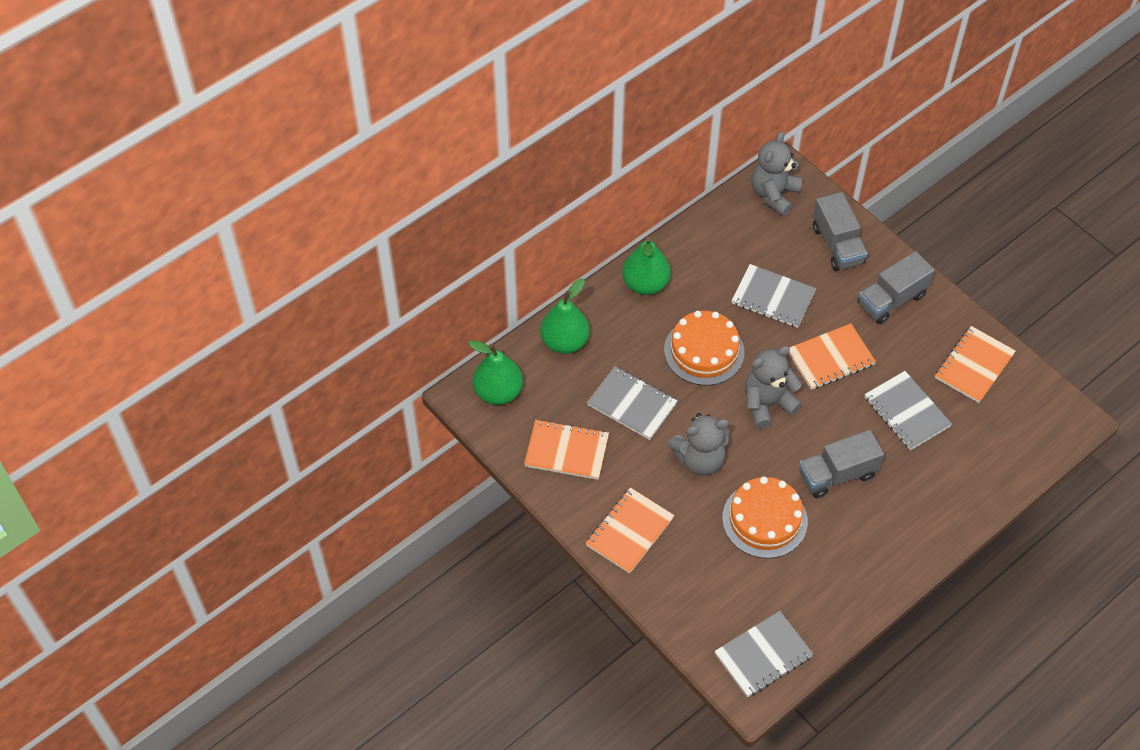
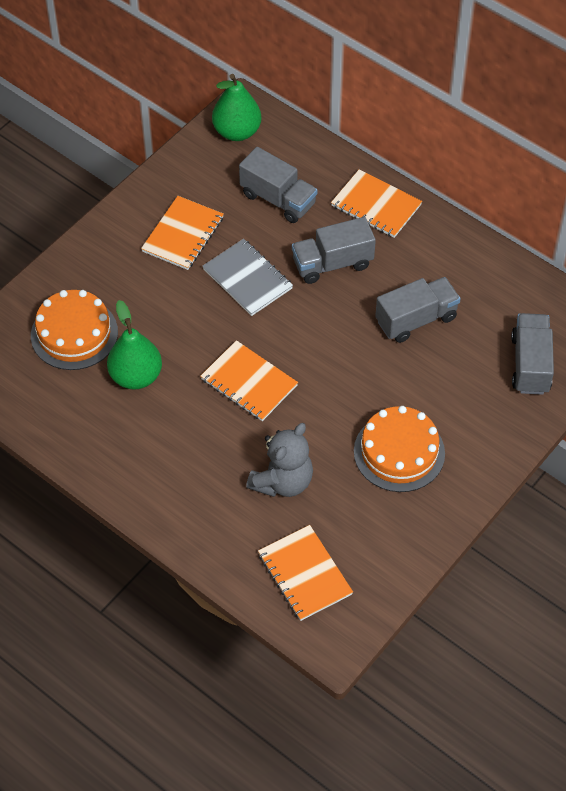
green pear: [468,340,523,405] [540,278,590,354] [622,237,671,295] = 3 -> [107,300,162,390] [212,74,262,141] = 2
grey notebook: [587,366,677,440] [714,611,813,697] [731,264,816,328] [865,371,952,450] = 4 -> [202,239,293,316] = 1
grey teddy bear: [668,413,730,476] [745,346,802,429] [751,132,803,216] = 3 -> [246,423,313,497] = 1
grey truck: [799,430,884,498] [813,192,868,271] [858,251,934,324] = 3 -> [239,147,317,223] [292,217,376,284] [375,277,461,343] [511,313,554,395] = 4

